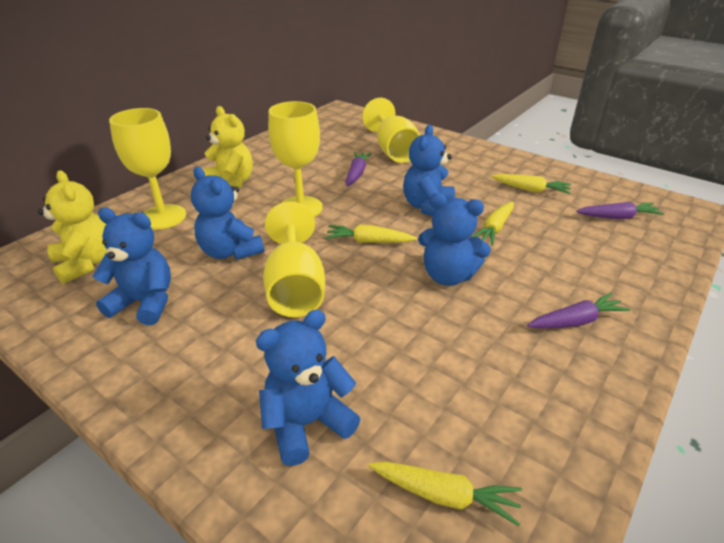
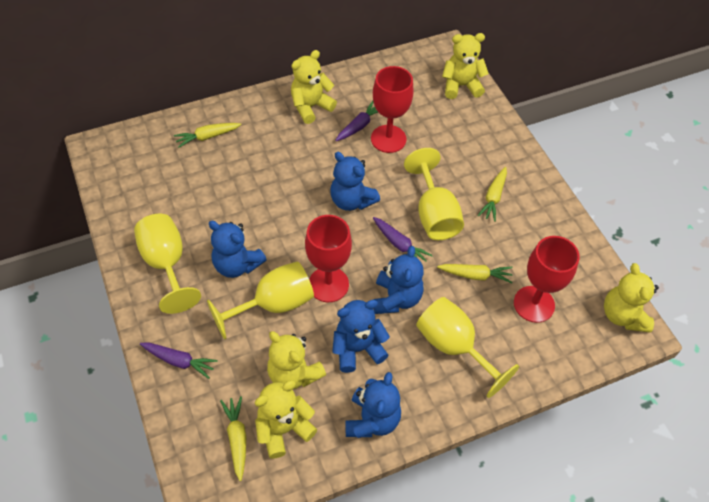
red goblet: none = 0 -> [305,215,352,302] [371,66,414,153] [514,236,580,323] = 3
yellow teddy bear: [38,170,107,284] [202,106,253,188] = 2 -> [255,380,317,459] [267,331,326,390] [291,50,337,124] [442,33,489,99] [604,263,659,332] = 5

